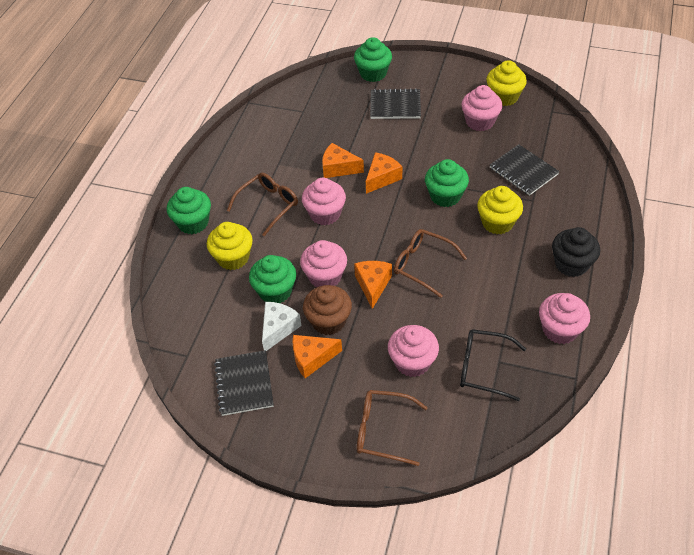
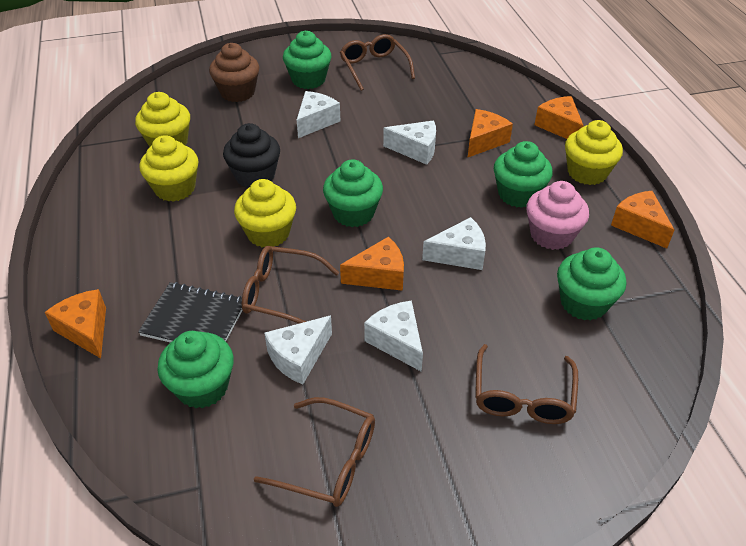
black glasses: [460,329,526,401] = 1 -> none = 0
black notebook: [214,350,274,416] [370,88,421,119] [490,144,559,196] = 3 -> [138,282,243,342] = 1
brown glasses: [227,173,298,236] [357,390,428,466] [394,229,467,298] = 3 -> [242,246,339,324] [254,397,375,507] [340,34,415,91] [475,344,578,424] = 4
green cupcake: [167,187,211,234] [249,255,296,303] [354,37,392,82] [425,159,469,207] = 4 -> [157,331,234,408] [283,31,332,89] [323,159,383,227] [494,141,553,208] [557,247,626,321] = 5
orange cheese: [292,335,342,378] [322,143,364,178] [354,261,392,309] [366,152,402,194] = 4 -> [45,289,106,358] [340,236,404,291] [468,109,513,157] [535,96,584,139] [611,191,674,248] = 5
pink cupcake: [300,240,347,287] [302,178,346,225] [388,325,439,377] [461,85,503,131] [539,293,590,344] = 5 -> [526,181,589,250] = 1
white cheese: [262,302,301,351] = 1 -> [264,315,332,384] [297,91,340,138] [364,301,423,372] [383,121,436,165] [422,217,486,270] = 5
yellow cupcake: [207,222,253,270] [477,186,523,234] [487,60,527,106] = 3 -> [135,92,190,147] [140,135,199,202] [234,179,296,248] [565,120,623,185] = 4

